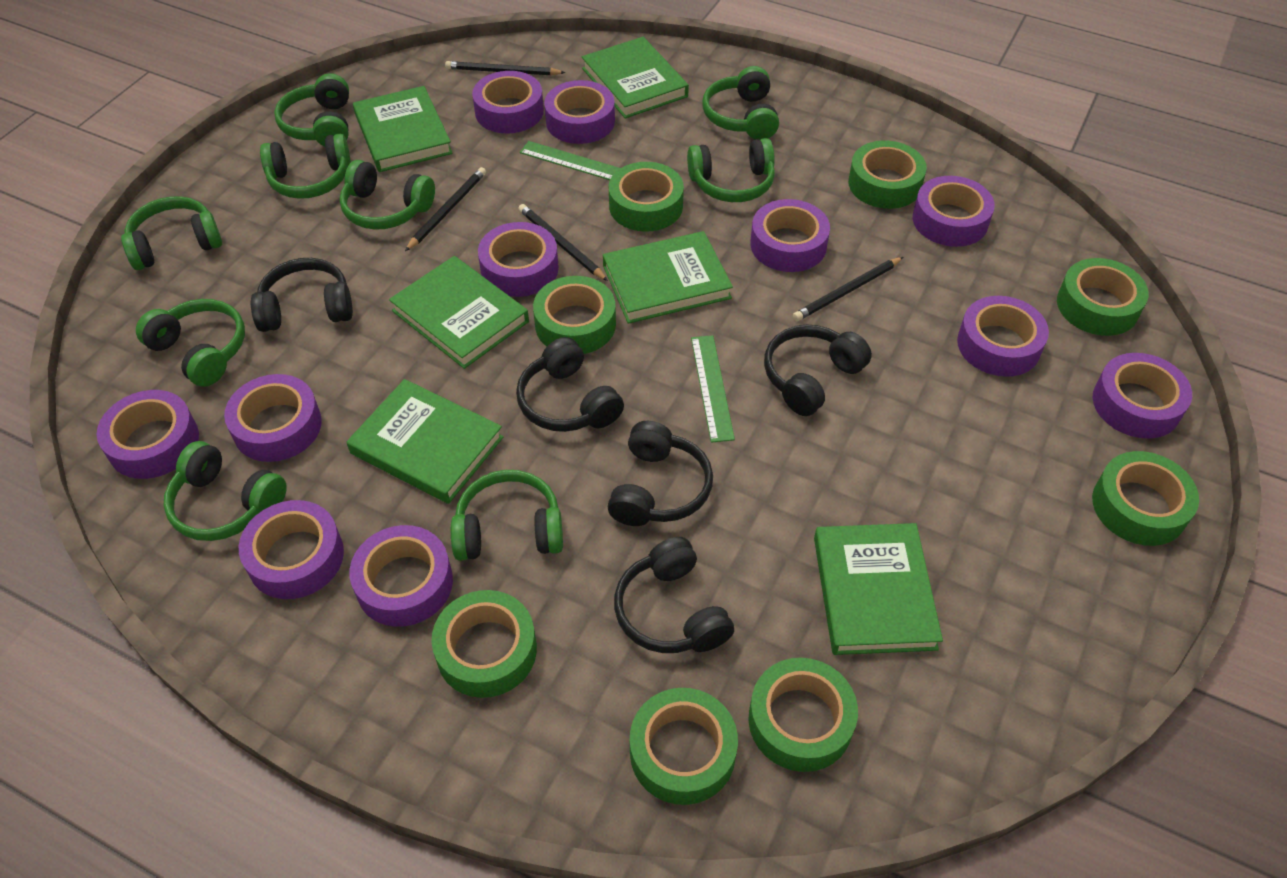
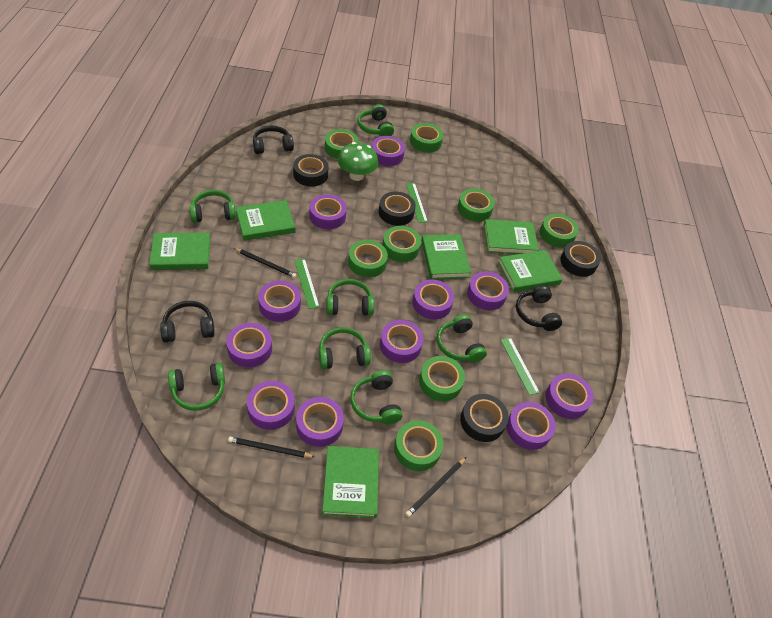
black headphones: [251,258,353,332] [516,337,624,432] [608,421,713,526] [614,537,734,653] [764,325,872,416] = 5 -> [160,301,215,343] [253,126,294,154] [516,285,562,331] = 3
black pencil: [405,167,486,251] [445,61,566,75] [518,204,608,281] [793,257,903,321] = 4 -> [228,437,315,458] [234,248,296,278] [406,457,466,517] = 3
black tape: none = 0 -> [293,154,328,187] [379,192,416,226] [460,394,509,442] [560,241,601,277] = 4
green headphones: [121,196,222,270] [136,299,245,387] [163,441,287,541] [260,134,351,199] [274,73,349,146] [340,160,435,230] [451,470,563,561] [687,138,775,202] [702,66,779,140] = 9 -> [168,363,225,411] [190,190,236,223] [319,327,371,369] [326,279,374,316] [350,370,402,424] [357,104,394,136] [437,314,487,363] = 7
green mushroom: none = 0 -> [338,142,378,181] = 1
green ruler: [520,141,620,180] [691,335,735,443] = 2 -> [294,259,320,309] [406,183,428,223] [501,337,540,395] = 3

